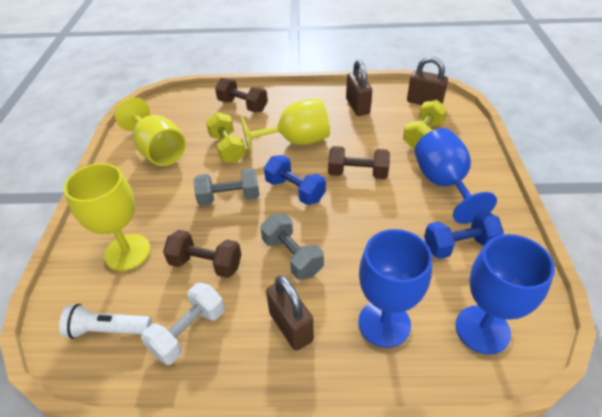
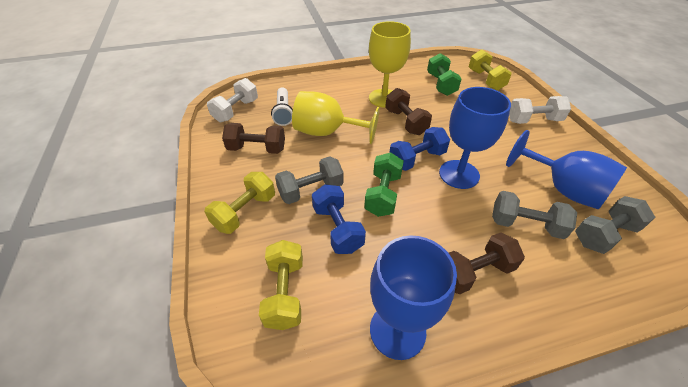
brown padlock: [266,275,314,351] [346,60,372,116] [407,57,448,105] = 3 -> none = 0
green dumbbell: none = 0 -> [364,152,404,217] [427,53,461,96] = 2
grey dumbbell: [194,168,260,206] [260,214,324,280] = 2 -> [275,156,344,204] [492,191,577,239] [575,196,655,254] = 3
white dumbbell: [141,283,225,365] = 1 -> [207,78,258,122] [509,96,571,124] = 2
yellow dumbbell: [206,112,246,163] [403,100,447,149] = 2 -> [204,172,275,234] [259,240,303,330] [469,50,512,90] = 3
yellow goblet: [64,163,151,271] [115,97,186,166] [241,99,330,155] = 3 -> [292,91,380,144] [369,21,411,108] = 2

